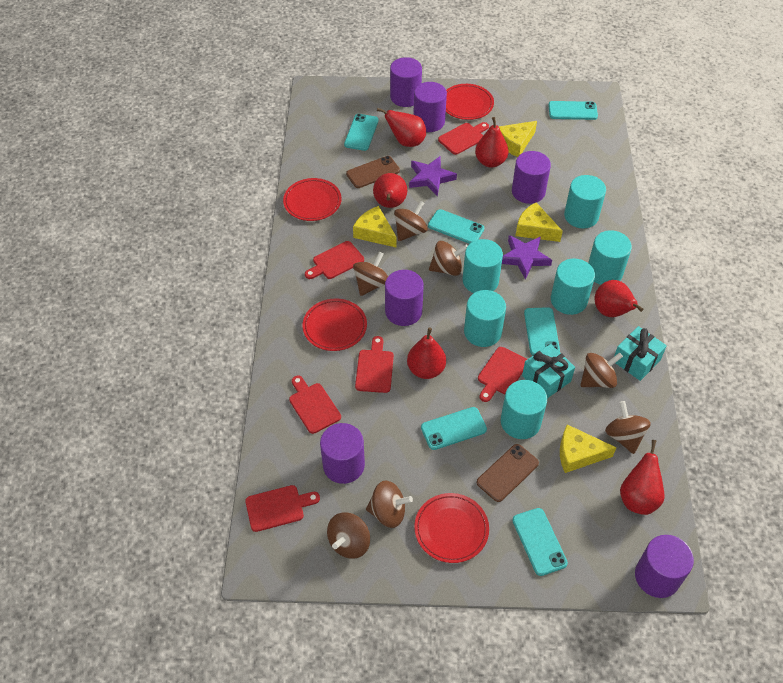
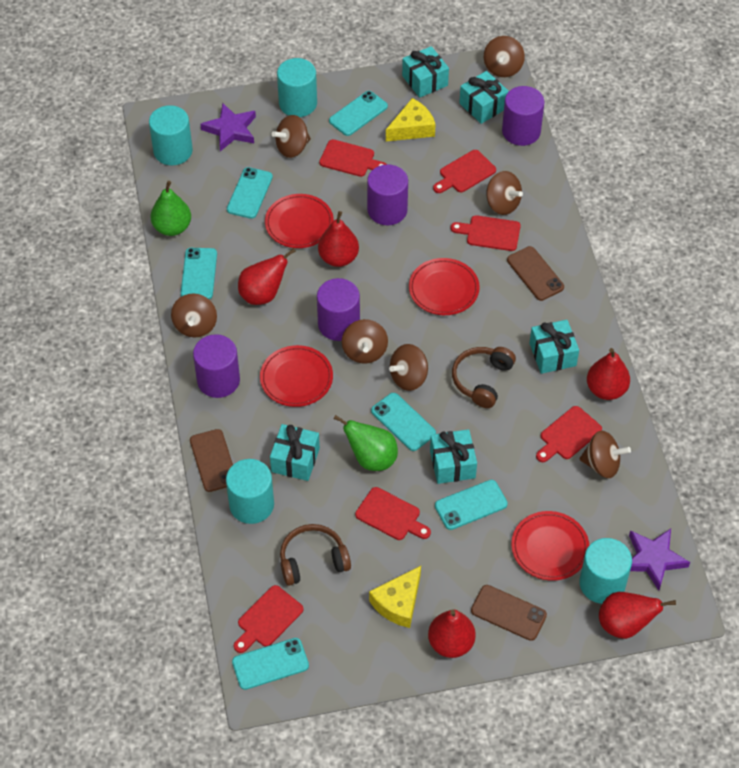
brown headphones: none = 0 -> [280,524,351,586] [452,347,516,408] = 2
brown phone: [346,156,400,188] [477,444,539,502] = 2 -> [190,429,233,492] [471,585,547,641] [507,246,564,301] = 3
green pear: none = 0 -> [151,181,191,236] [334,415,398,471] = 2
purple cylinder: [320,423,365,484] [385,270,424,326] [390,57,422,107] [413,82,447,132] [512,151,551,204] [635,535,694,598] = 6 -> [193,334,240,398] [317,278,360,341] [367,164,408,225] [502,86,544,146] = 4
red pear: [373,173,407,208] [377,108,426,147] [407,328,446,379] [475,117,509,168] [594,280,644,317] [620,440,665,515] = 6 -> [238,248,296,305] [318,211,359,267] [428,609,476,658] [587,348,630,400] [599,592,676,639] = 5
turquoise cylinder: [463,239,503,293] [464,290,506,347] [501,380,547,439] [551,259,595,315] [564,175,606,229] [588,230,632,285] = 6 -> [149,105,193,166] [226,459,274,524] [277,58,317,117] [579,538,632,604] = 4
turquoise gift: [522,344,575,398] [614,326,667,381] = 2 -> [270,424,320,481] [402,46,449,98] [430,429,477,484] [459,71,509,124] [529,320,579,374] = 5
yellow cheese: [353,206,397,247] [499,121,537,157] [516,202,563,242] [560,425,617,473] = 4 -> [369,566,421,628] [386,98,436,142] = 2

